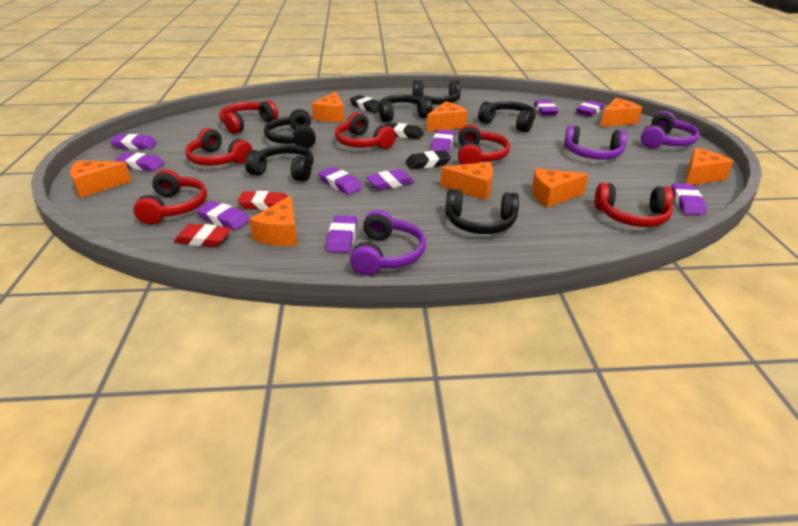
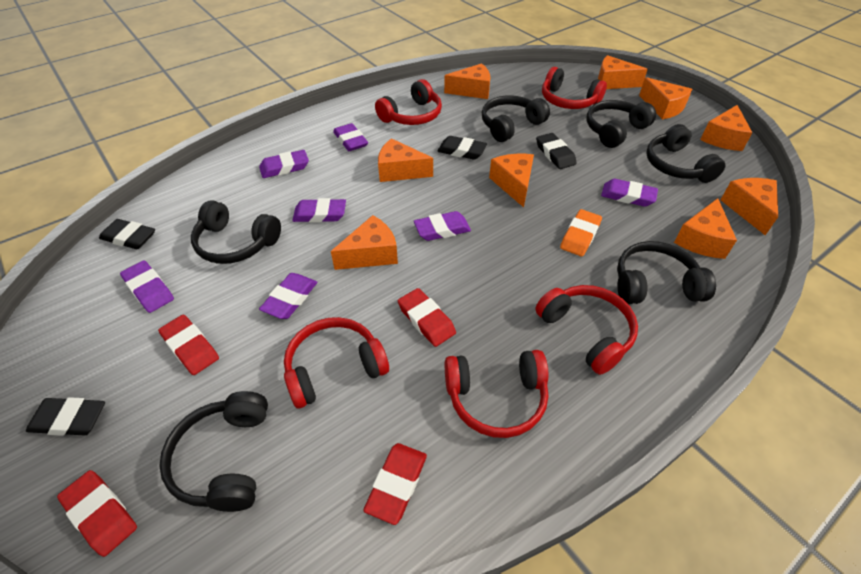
black eraser: [350,95,380,113] [386,123,424,139] [406,150,451,170] = 3 -> [26,397,105,436] [99,219,155,249] [437,136,487,160] [536,133,576,169] = 4
orange cheese: [70,161,131,198] [249,195,297,246] [312,92,344,122] [427,101,467,132] [440,162,493,200] [532,168,588,208] [600,98,642,127] [686,148,733,185] = 8 -> [331,215,398,270] [378,138,433,182] [444,63,490,99] [489,154,534,207] [598,55,648,89] [639,77,692,119] [674,198,737,259] [700,105,753,151] [721,178,778,235] = 9
orange eraser: none = 0 -> [560,209,602,256] = 1
purple eraser: [110,134,157,149] [115,152,164,171] [196,201,249,230] [318,167,362,195] [326,215,357,253] [366,169,414,190] [430,130,455,153] [534,100,558,115] [576,100,604,116] [672,183,706,215] = 10 -> [120,261,174,313] [259,150,309,178] [259,273,317,319] [292,198,346,223] [333,123,368,151] [414,211,471,241] [601,179,658,207] = 7
purple headphones: [350,210,426,275] [564,125,627,160] [641,111,700,149] = 3 -> none = 0
red eraser: [174,224,231,247] [237,191,287,210] = 2 -> [57,470,137,557] [158,315,219,375] [363,443,427,525] [398,288,456,347] = 4
red headphones: [133,169,207,224] [185,128,252,166] [219,100,278,134] [335,112,396,149] [458,124,510,165] [595,183,673,227] = 6 -> [284,317,389,408] [375,79,442,125] [445,350,548,438] [535,285,638,375] [542,67,607,109] = 5

